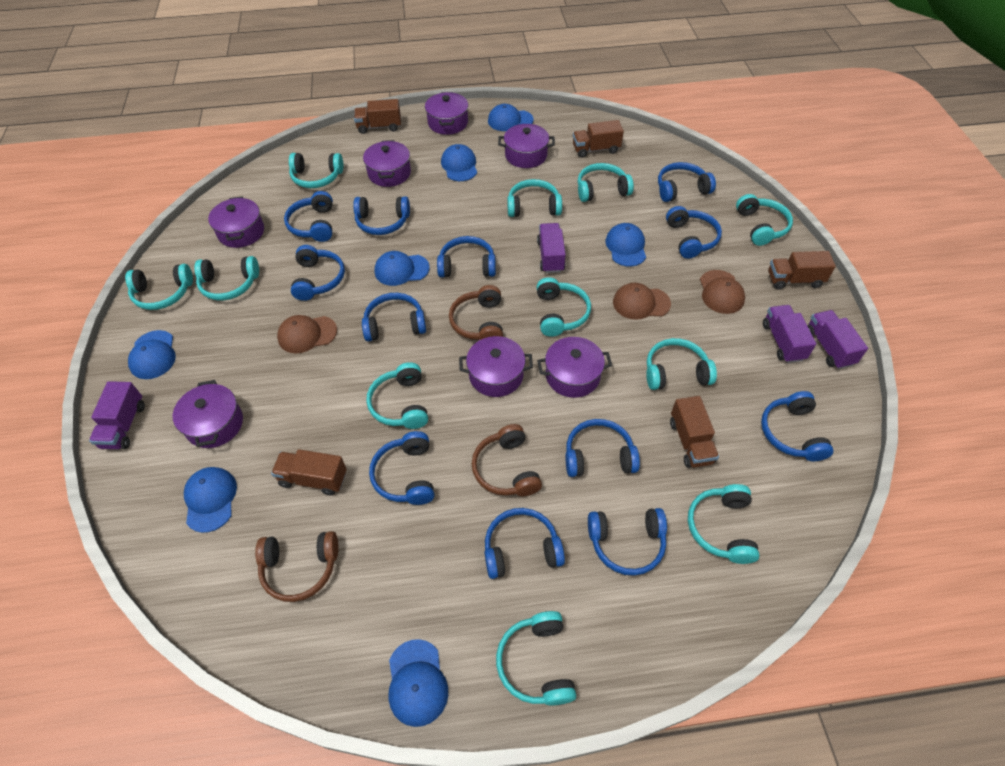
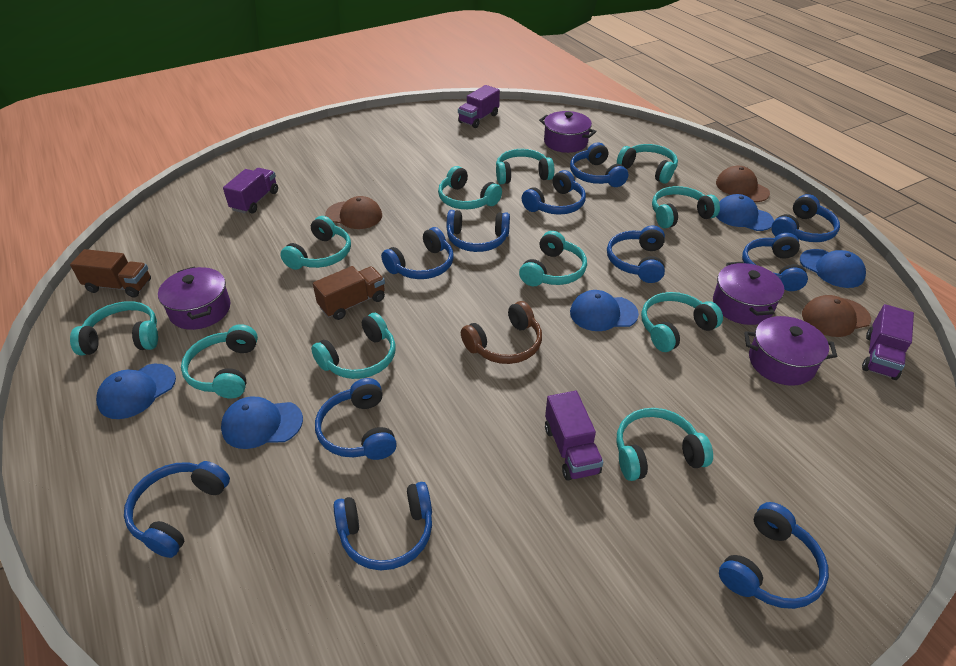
blue cap: [128,330,176,379] [184,467,237,533] [374,251,430,286] [388,639,448,727] [441,144,477,181] [488,104,534,131] [605,223,646,267] = 7 -> [96,364,176,419] [221,396,303,449] [570,290,639,331] [716,194,774,231] [800,249,866,288] = 5
blue headphones: [284,191,333,242] [291,245,345,301] [353,196,410,235] [362,293,426,341] [369,431,434,505] [437,236,496,278] [484,508,565,579] [565,419,640,477] [588,508,667,576] [658,162,716,202] [666,206,722,259] [761,391,833,461] = 12 -> [124,461,230,558] [315,378,397,460] [333,482,432,570] [381,227,454,279] [447,210,510,252] [522,170,586,215] [570,142,628,187] [607,226,665,283] [719,502,829,609] [742,233,808,291] [771,194,840,242] = 11
brown headphones: [255,531,339,602] [449,285,503,340] [472,424,542,496] = 3 -> [461,301,542,364] = 1
brown truck: [271,449,347,495] [354,99,401,134] [573,120,624,158] [670,396,719,468] [768,251,836,289] = 5 -> [70,249,151,297] [313,266,385,320] = 2
purple pot: [173,380,243,448] [208,196,264,248] [363,140,411,187] [425,92,468,135] [459,336,533,397] [498,124,555,168] [537,337,612,398] = 7 -> [158,266,231,330] [539,111,596,153] [713,262,784,325] [744,316,837,386] = 4

